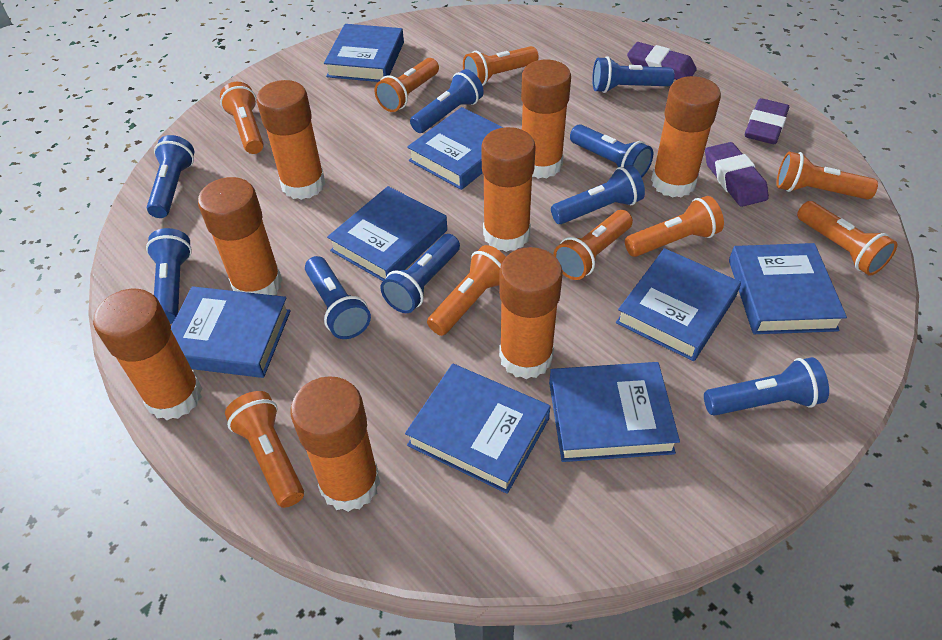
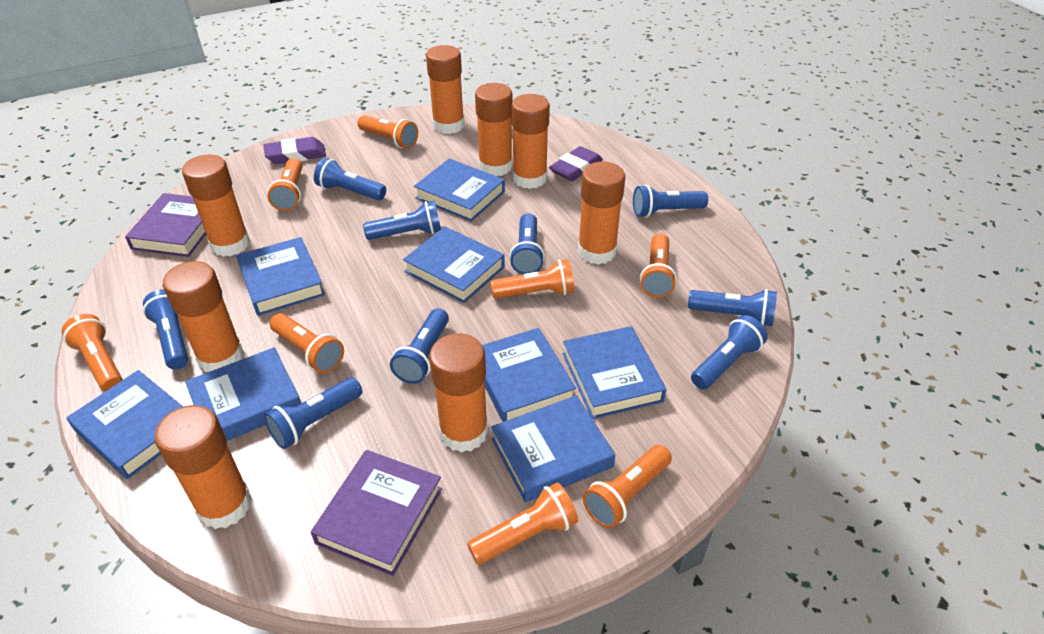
orange flashlight: [220,82,264,154] [225,391,304,508] [374,58,439,112] [427,245,506,336] [463,46,539,86] [553,210,633,280] [625,196,724,257] [776,151,878,199] [797,201,897,276] = 9 -> [61,314,123,392] [268,158,303,211] [270,313,344,373] [357,115,418,149] [467,482,578,565] [490,259,574,299] [583,445,672,528] [640,234,677,298] = 8
purple book: none = 0 -> [125,193,206,257] [311,450,442,576] = 2
purple eraser: [627,42,697,80] [705,142,769,207] [745,98,790,144] = 3 -> [264,137,326,164] [549,146,603,181] = 2

